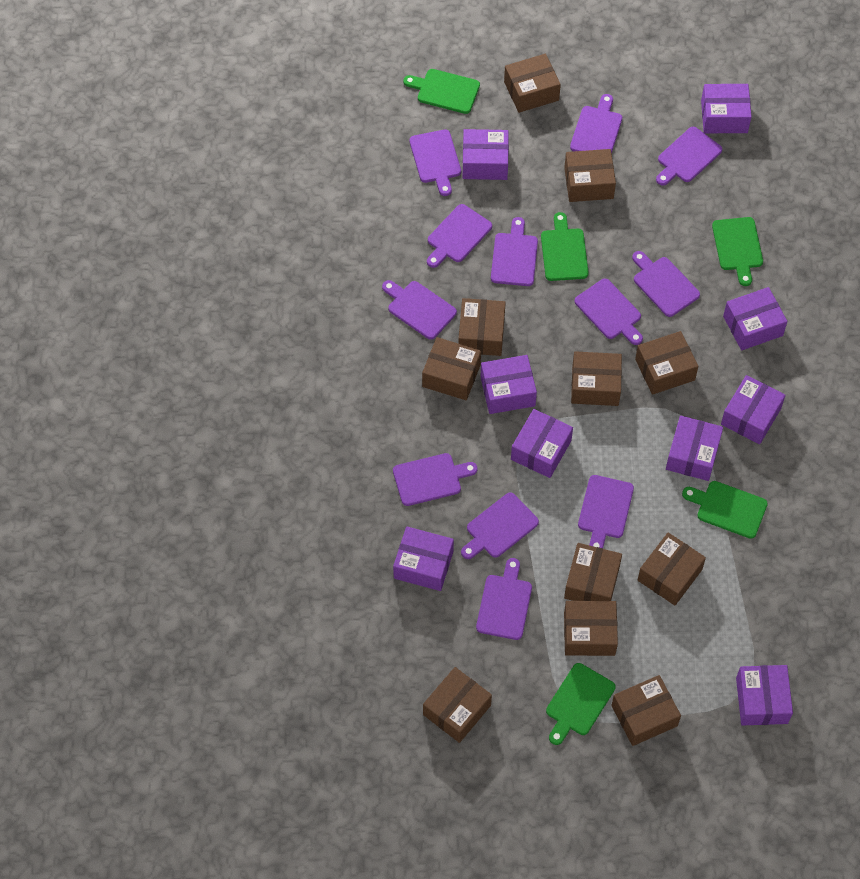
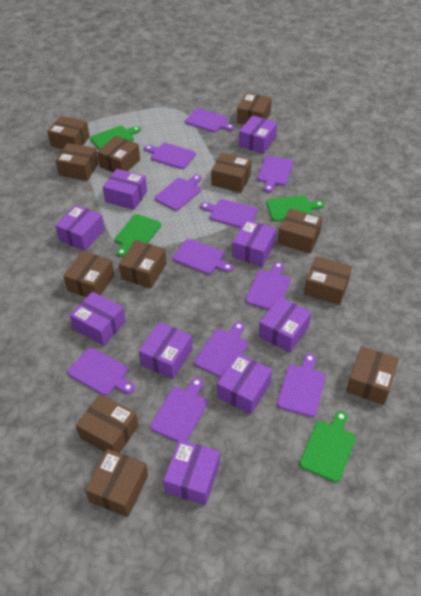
brown box: [422,337,481,400] [423,667,492,743] [458,298,506,356] [504,54,561,113] [564,149,616,202] [564,543,622,601] [564,601,618,656] [571,351,622,406] [611,675,681,746] [635,331,698,395] [638,533,706,605] = 11 -> [47,116,90,149] [55,143,99,181] [63,251,114,297] [76,394,139,453] [85,449,148,517] [97,136,140,173] [119,240,167,289] [211,153,251,193] [237,93,272,125] [277,208,323,253] [304,256,352,305] [346,346,399,405] = 12
green cutting board: [403,69,480,114] [541,212,589,281] [546,663,616,745] [682,481,768,539] [712,217,763,286] = 5 -> [90,126,141,150] [115,214,161,257] [267,195,324,222] [300,411,356,482] = 4
purple cutting board: [382,280,457,340] [393,453,478,506] [409,129,461,196] [427,204,492,268] [461,492,539,559] [476,558,532,640] [491,217,538,286] [570,94,622,154] [575,279,643,345] [578,475,634,548] [632,251,700,317] [656,127,722,186] = 12 -> [67,347,135,396] [144,143,196,169] [150,377,207,442] [155,175,201,211] [173,239,233,274] [185,108,234,132] [194,322,248,378] [200,199,258,228] [246,262,291,310] [257,156,293,193] [277,354,325,417] = 11

